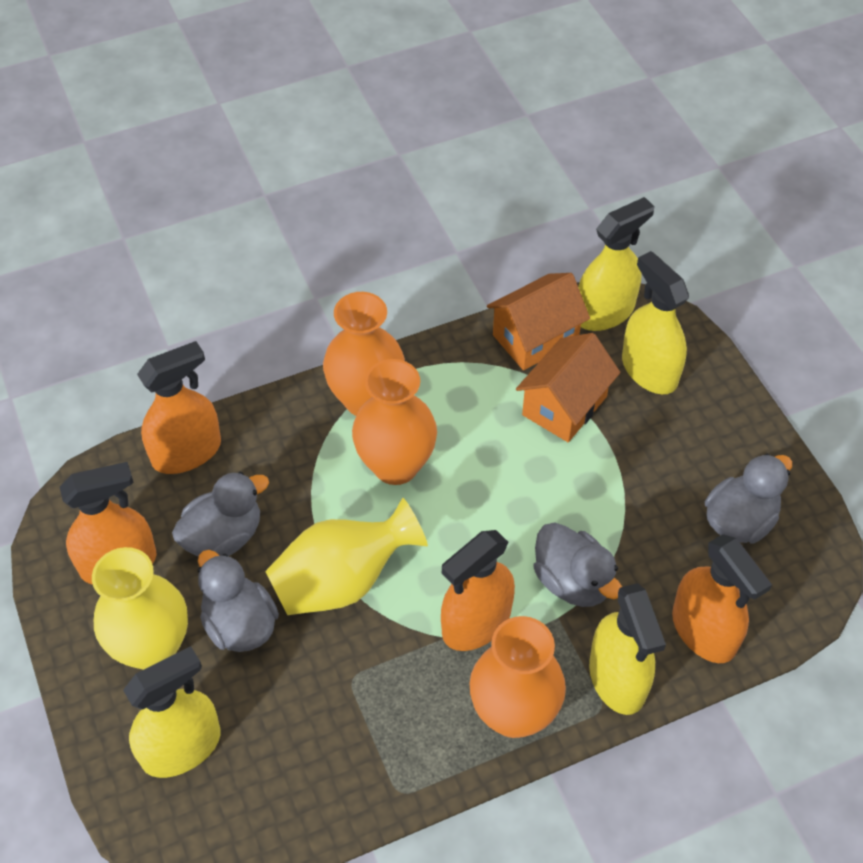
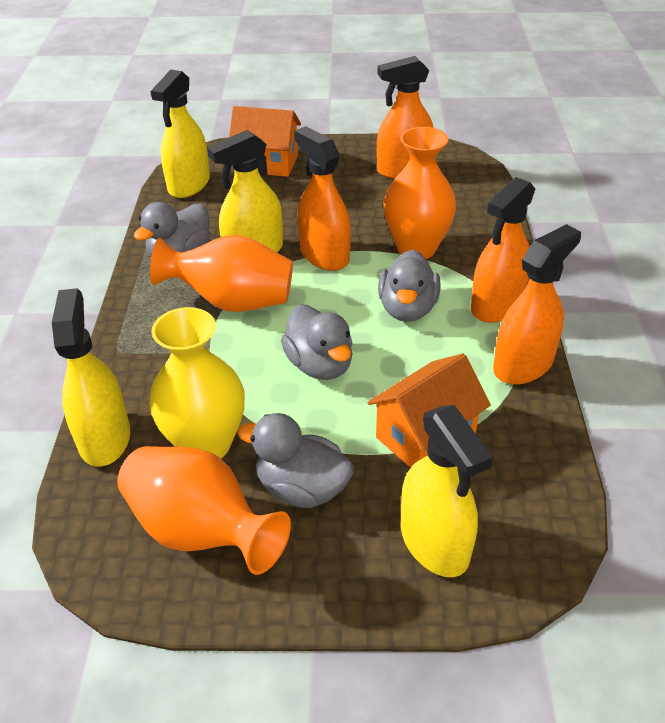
yellow vase: [92,547,188,670] [265,498,428,615] = 2 -> [149,307,245,458] = 1

